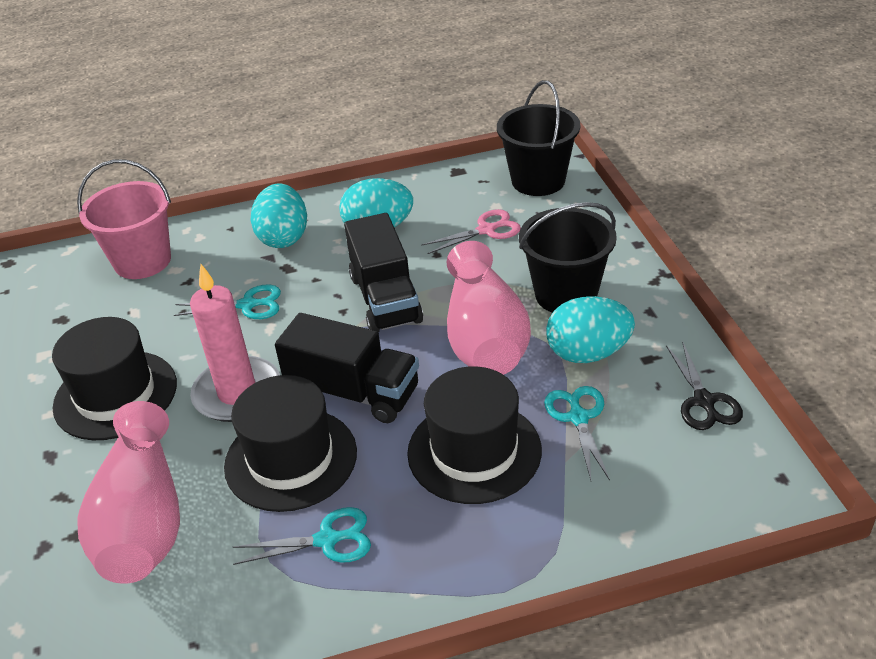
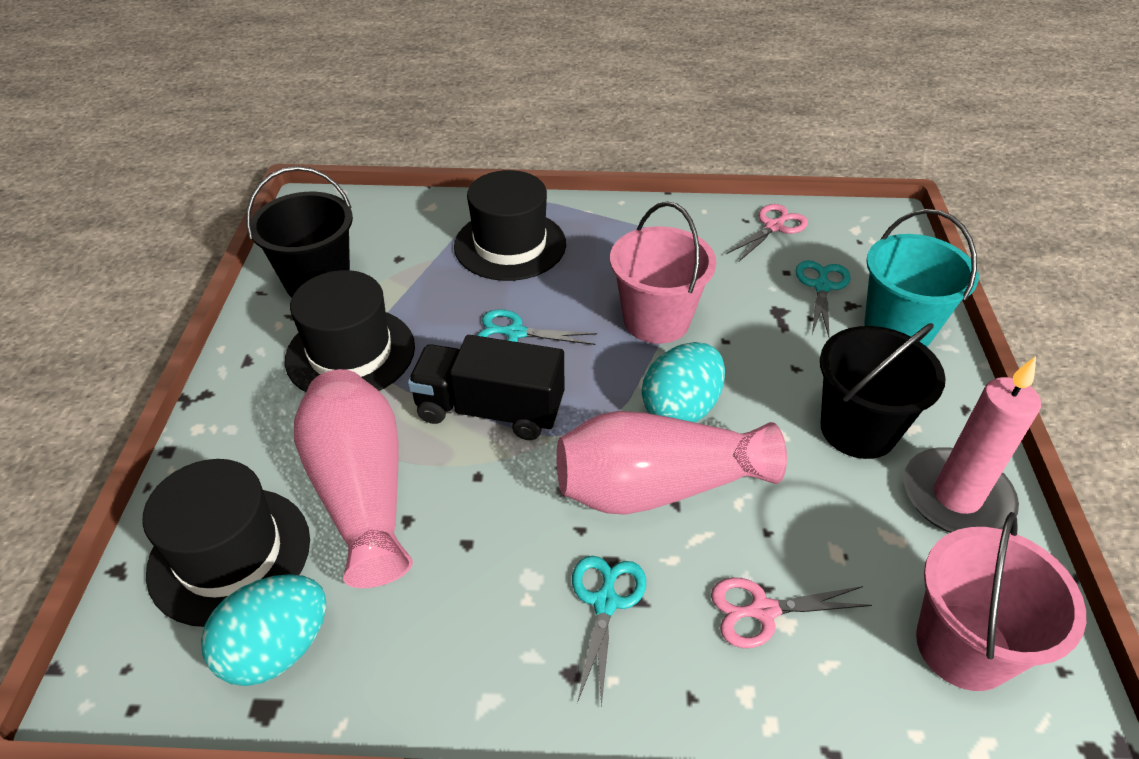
black scissors: [666,341,743,430] = 1 -> none = 0
black truck: [275,313,419,423] [344,213,423,332] = 2 -> [408,335,564,440] = 1
pink bucket: [77,159,171,279] = 1 -> [610,201,716,344] [916,512,1086,691] = 2
pink scissors: [421,209,521,254] = 1 -> [711,578,872,648] [726,204,808,261] = 2
turquoise bucket: none = 0 -> [864,209,979,347] = 1
turquoise egg: [251,184,307,248] [339,178,413,228] [546,296,635,363] = 3 -> [201,574,326,686] [642,342,725,422] = 2

